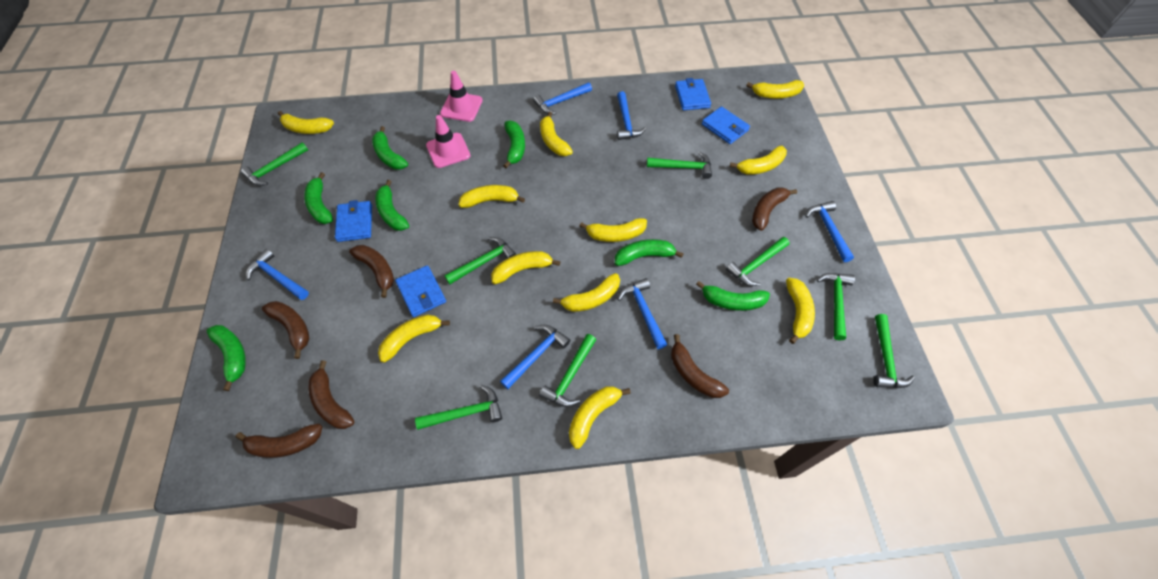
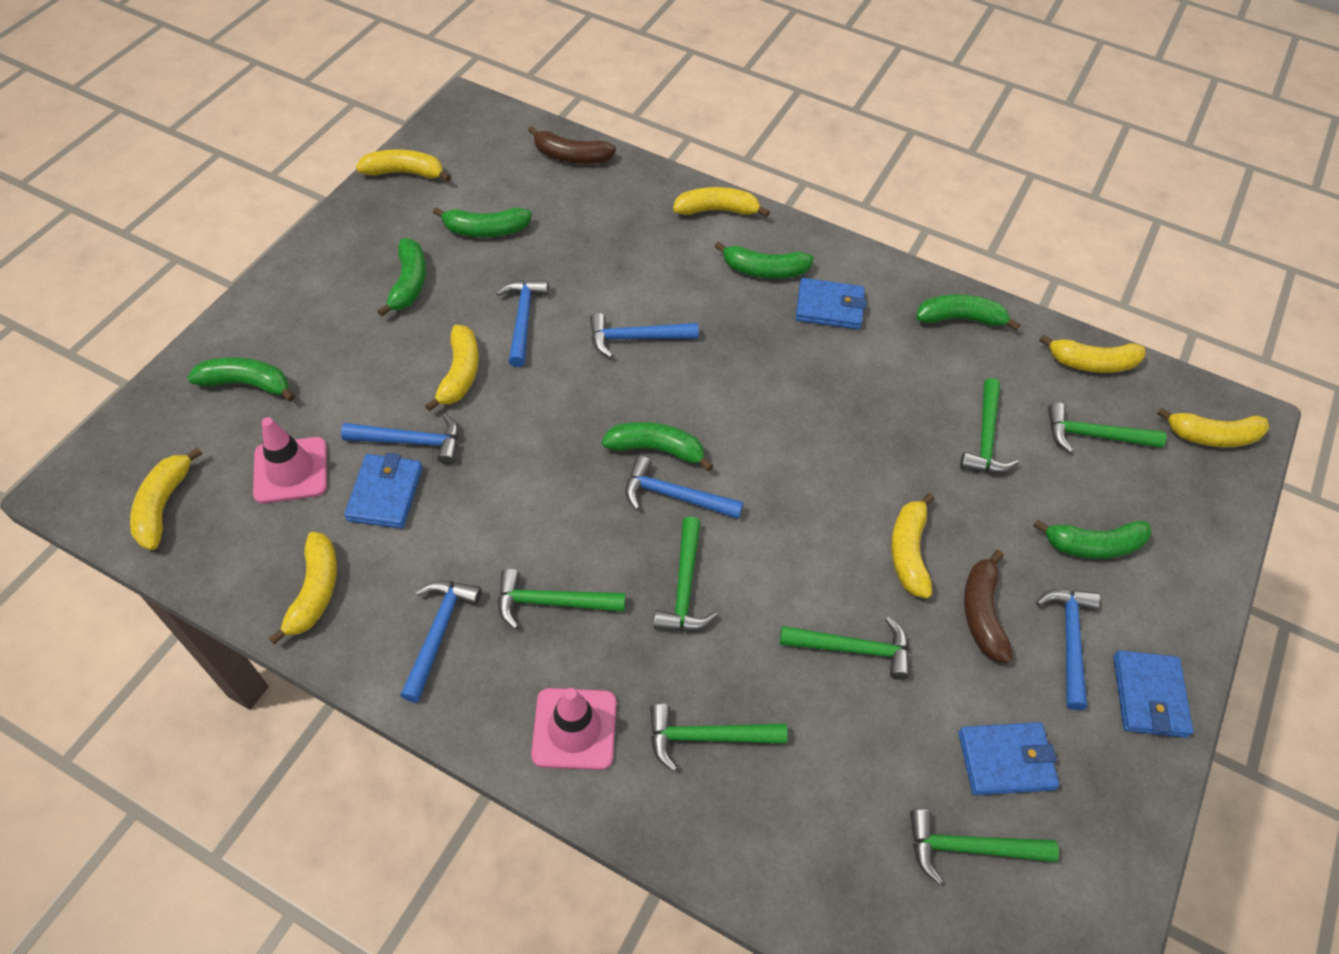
brown banana: [236,424,322,458] [262,301,309,359] [308,360,354,429] [349,245,394,298] [671,334,729,398] [752,187,797,231] = 6 -> [528,126,616,164] [964,550,1013,663] = 2
green hammer: [241,142,308,186] [415,385,502,430] [444,237,516,284] [539,334,596,407] [647,152,712,179] [726,237,790,286] [817,273,855,341] [873,314,915,388] = 8 -> [498,569,625,629] [650,704,788,772] [654,516,717,631] [780,617,910,680] [910,809,1059,884] [960,378,1019,473] [1048,402,1167,453] = 7
yellow banana: [278,111,334,134] [378,315,450,363] [458,185,525,208] [491,251,560,284] [540,112,573,156] [553,273,620,312] [569,386,631,449] [580,218,647,242] [730,146,787,175] [746,80,804,98] [786,278,815,344] = 11 -> [130,448,202,550] [269,532,337,644] [356,149,451,182] [425,325,479,412] [673,187,770,217] [891,493,934,599] [1039,334,1146,373] [1157,407,1269,447] = 8

